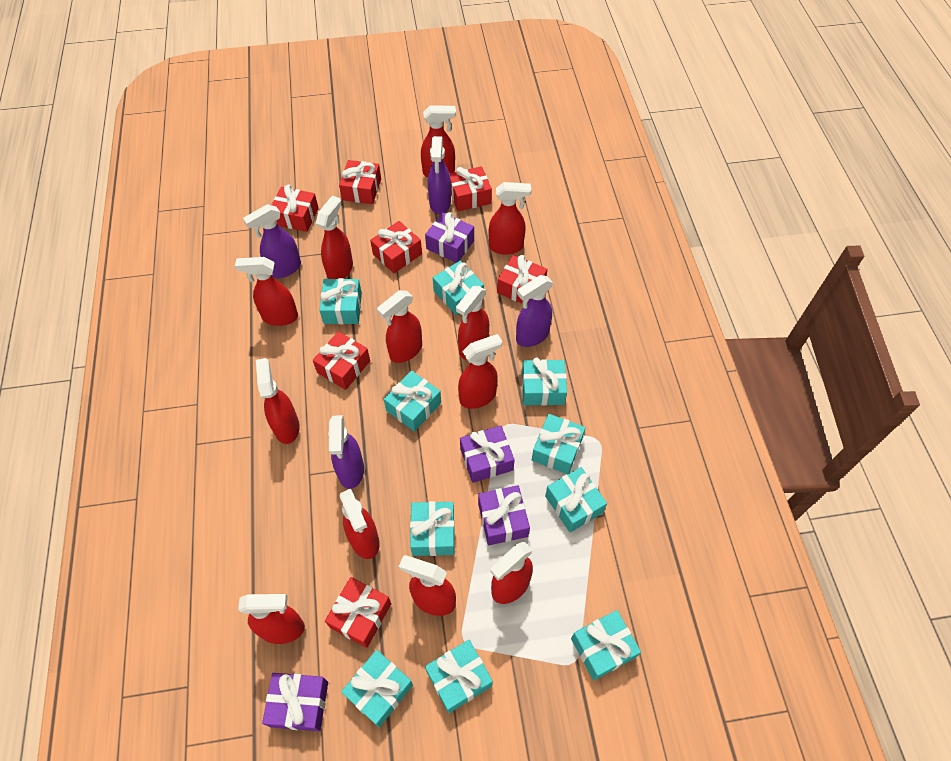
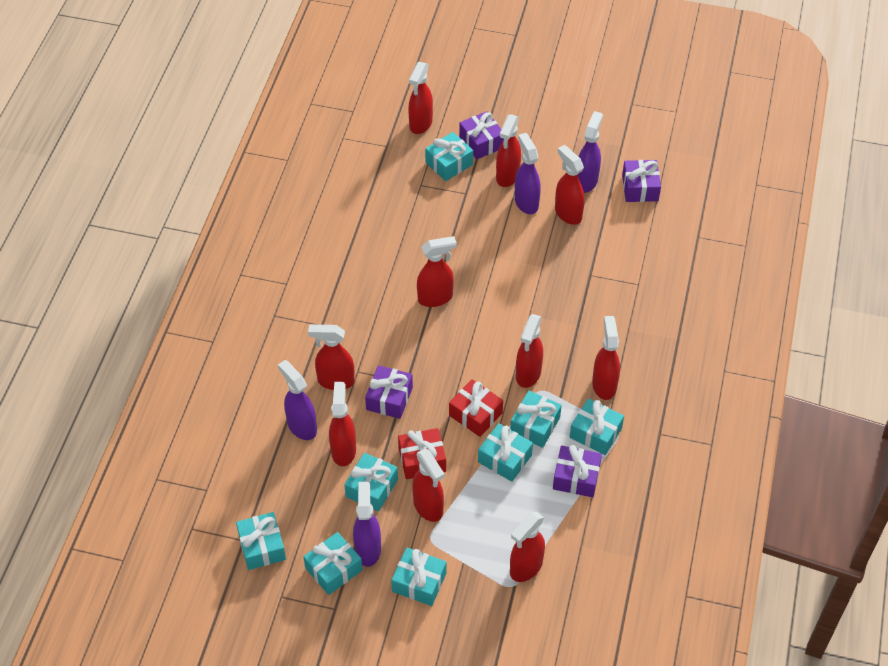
red gift: [272,184,319,232] [313,332,370,390] [325,577,391,648] [339,160,381,204] [370,221,422,273] [449,166,492,211] [497,255,548,304] = 7 -> [398,428,446,479] [449,379,503,437] = 2
red spray bottle: [235,257,298,326] [238,594,305,644] [256,358,300,444] [316,196,353,279] [340,489,380,559] [377,290,422,363] [399,555,456,616] [421,106,456,177] [456,286,489,360] [458,334,502,409] [489,182,531,255] [490,542,533,604] = 12 -> [308,324,355,390] [329,382,356,466] [408,62,433,134] [412,449,445,522] [417,236,457,307] [496,114,521,187] [510,512,545,582] [516,314,543,388] [555,145,585,225] [592,316,620,400] = 10
turquoise gift: [319,278,362,324] [341,650,413,727] [384,371,441,432] [410,501,455,556] [425,640,493,713] [433,260,484,315] [522,358,567,406] [532,414,586,474] [545,467,607,532] [571,610,641,680] = 10 -> [236,512,286,570] [303,532,363,595] [344,453,398,512] [391,547,446,606] [425,132,473,181] [478,423,533,482] [510,391,562,448] [570,398,624,455] = 8

